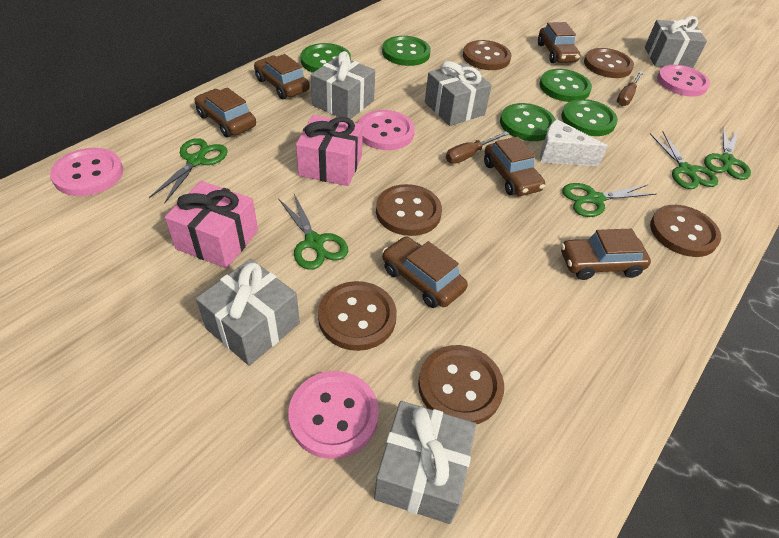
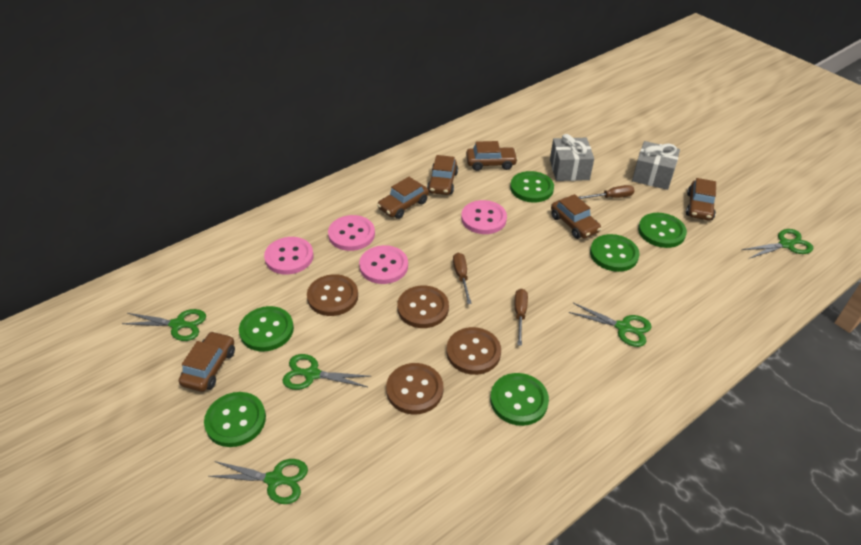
brown button: [318,281,397,351] [376,184,442,236] [418,345,504,424] [463,40,512,70] [584,48,634,78] [650,205,721,257] = 6 -> [307,274,358,316] [386,363,444,415] [397,285,449,328] [447,327,501,375] = 4
brown screwdriver: [446,131,509,164] [617,71,643,106] = 2 -> [453,253,472,304] [515,289,528,346] [579,185,635,199] = 3
green button: [301,43,351,73] [382,36,431,66] [500,103,556,141] [539,69,592,102] [561,99,618,136] = 5 -> [204,392,266,447] [239,306,294,351] [490,373,549,426] [510,171,554,203] [590,234,640,272] [638,213,687,248] = 6
grey gift: [196,259,300,366] [311,51,375,119] [374,401,476,524] [425,61,492,126] [645,16,707,68] = 5 -> [550,134,594,181] [632,141,680,190] = 2
pink gift: [165,181,258,268] [296,115,363,186] = 2 -> none = 0
white cheese: [540,119,608,167] = 1 -> none = 0

